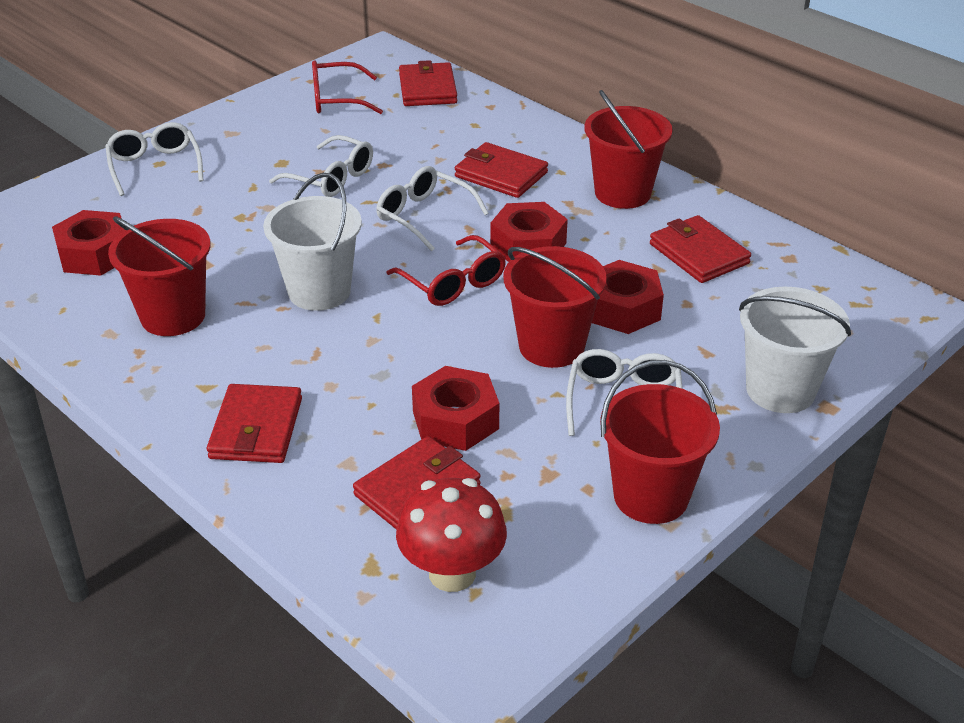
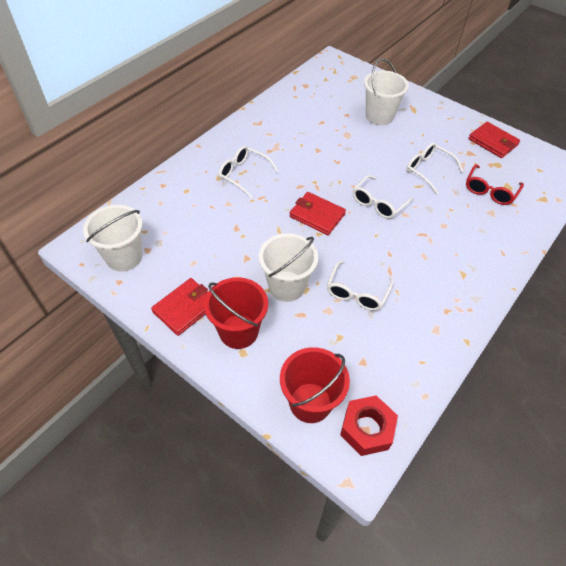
red bucket: [108,216,211,336] [503,246,607,368] [584,90,673,209] [600,360,720,524] = 4 -> [204,277,268,349] [280,347,350,423] = 2
red glasses: [312,60,383,114] [387,235,506,306] = 2 -> [466,164,524,205] = 1
red mushroom: [396,478,507,592] = 1 -> none = 0
red nut: [52,210,125,276] [412,366,499,451] [490,202,568,262] [592,260,664,334] = 4 -> [340,396,398,456] = 1
red wallet: [207,384,302,463] [353,436,481,529] [399,60,457,106] [455,142,548,198] [650,215,751,283] = 5 -> [151,278,208,336] [289,192,346,235] [468,122,520,158] = 3
white bucket: [263,173,362,311] [739,287,851,413] = 2 -> [83,205,143,272] [259,234,318,302] [364,59,409,125] = 3

